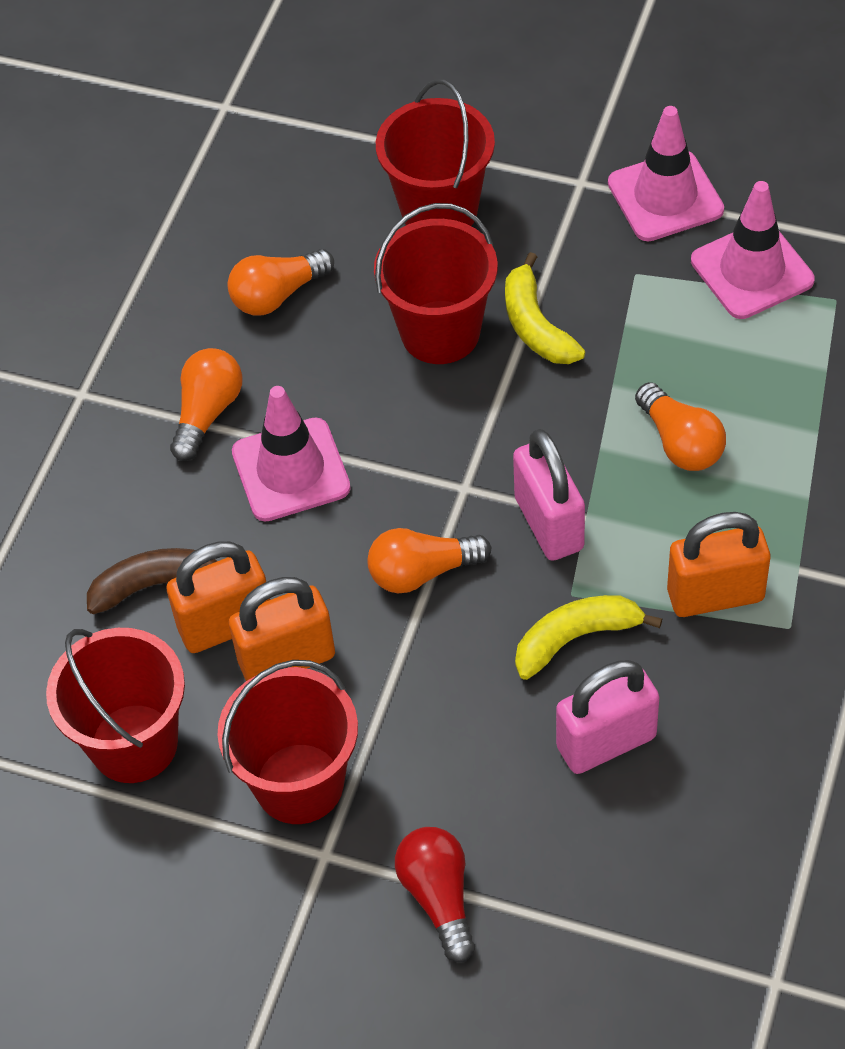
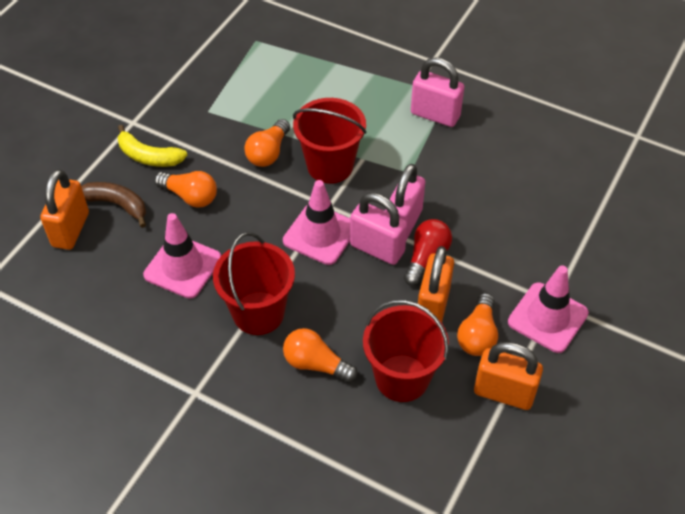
pink padlock: [513,429,585,561] [556,660,659,774] = 2 -> [350,193,407,265] [385,164,425,241] [411,58,464,127] = 3
red bucket: [46,628,185,783] [217,660,358,824] [374,203,498,364] [376,79,495,226] = 4 -> [213,232,295,335] [293,98,366,184] [363,300,449,402] = 3
yellow banana: [505,252,585,364] [515,595,662,680] = 2 -> [117,125,187,167] = 1

